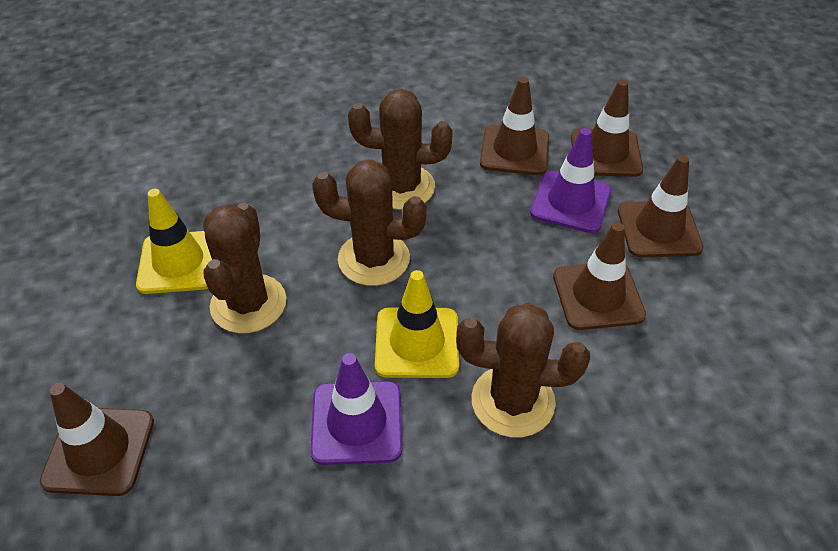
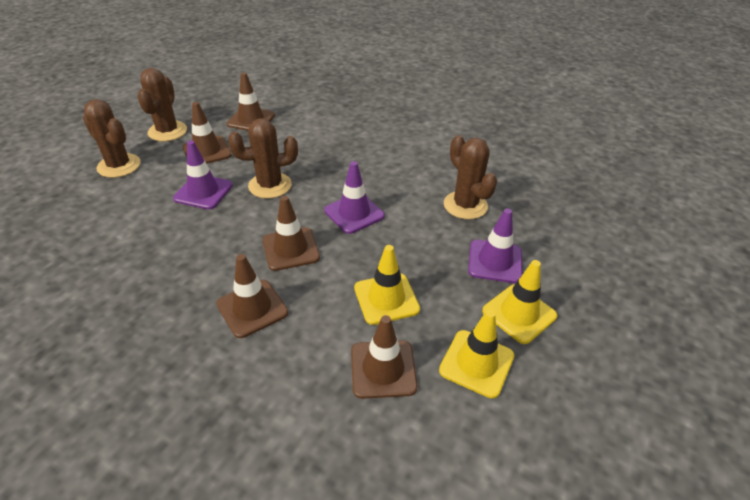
purple traffic cone: [310,353,402,465] [530,128,611,233] = 2 -> [173,140,233,210] [324,161,385,234] [468,209,522,283] = 3
yellow traffic cone: [136,189,212,294] [375,270,459,378] = 2 -> [354,245,420,325] [439,310,514,398] [482,260,557,344] = 3

